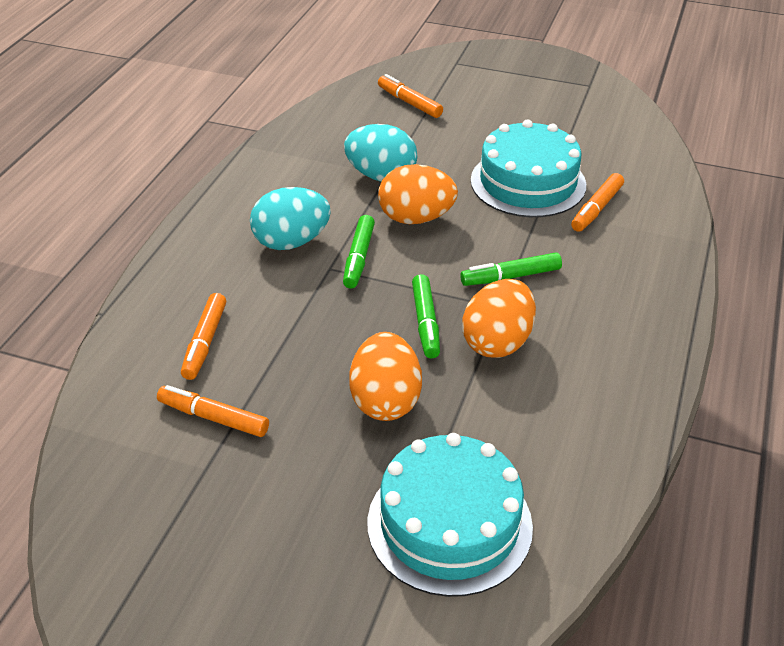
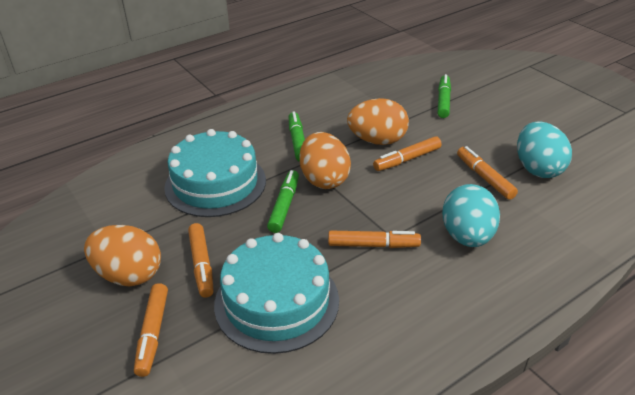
orange marker: [157,385,269,437] [181,293,226,380] [378,74,443,118] [571,173,624,232] = 4 -> [134,283,168,377] [188,223,214,298] [328,231,421,248] [373,136,442,171] [457,146,518,200] = 5

